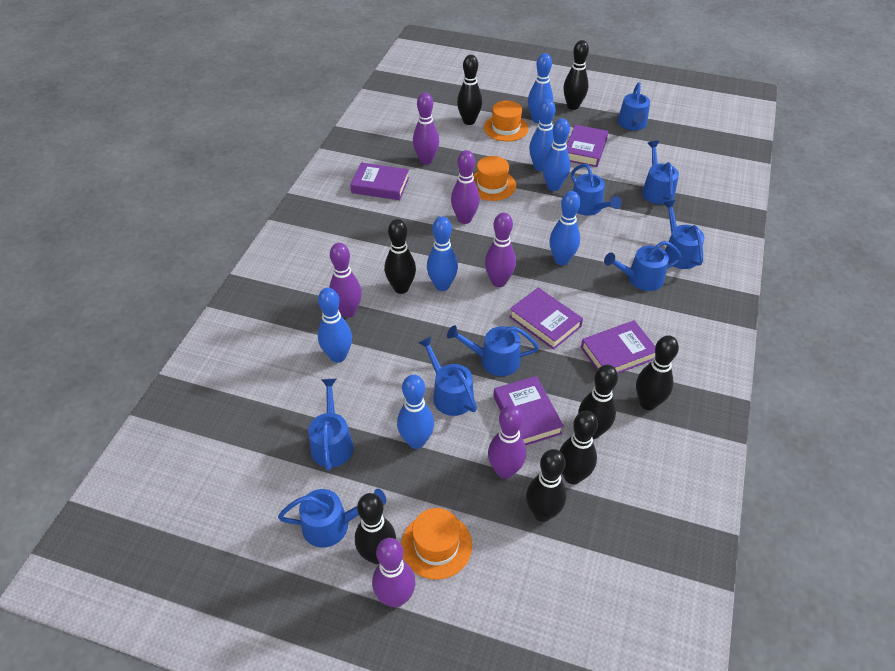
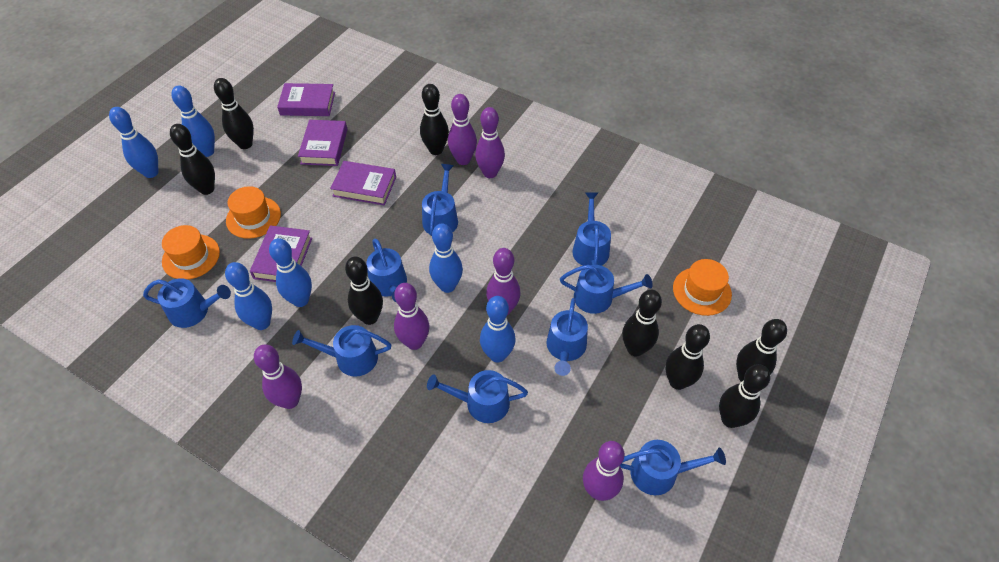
blue bowling pin: [318,288,352,363] [397,375,434,449] [427,216,458,291] [528,53,553,124] [529,99,556,171] [542,118,570,191] [549,191,580,265] = 7 -> [109,107,159,178] [171,86,215,157] [225,262,272,330] [269,238,312,307] [429,223,463,293] [480,296,515,362] = 6
purple book: [350,162,409,200] [493,376,564,446] [509,287,583,350] [567,125,608,167] [581,320,655,373] = 5 -> [250,225,312,282] [277,83,335,116] [298,120,348,166] [330,161,396,205] = 4

